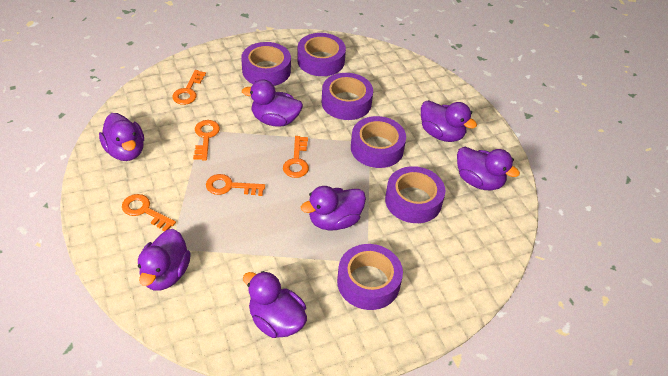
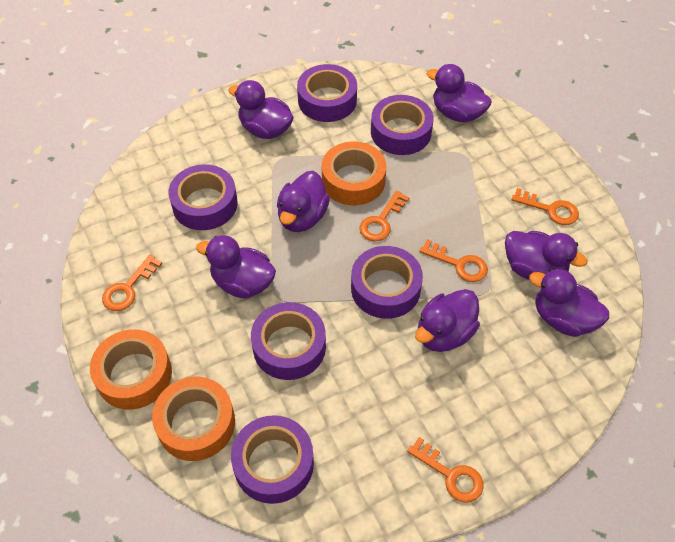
orange tape: none = 0 -> [90,329,172,410] [152,377,235,461] [322,141,386,205] = 3

